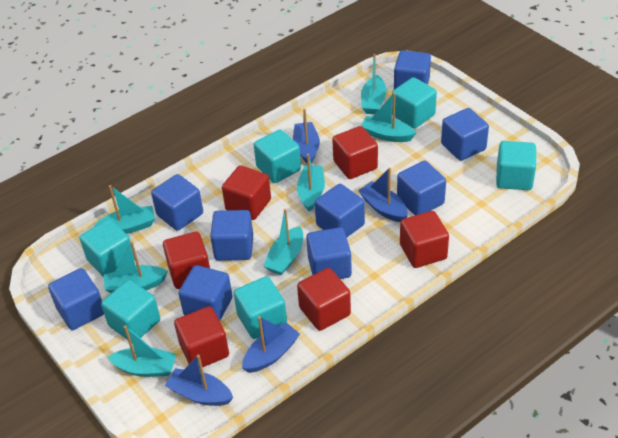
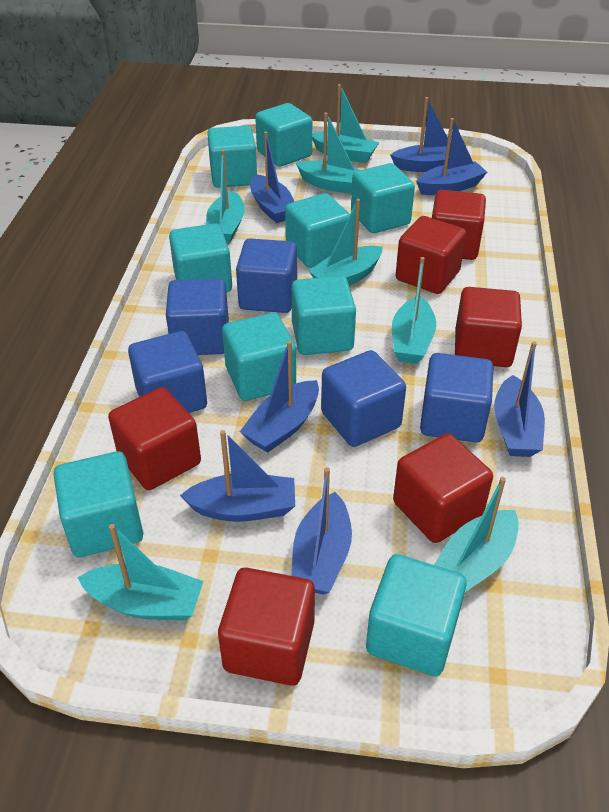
blue boat: [165,355,233,406] [242,316,300,373] [293,109,320,163] [358,167,408,222] = 4 -> [180,430,295,522] [240,341,319,453] [250,132,294,223] [291,467,352,594] [390,97,451,172] [416,118,487,195] [494,341,545,457] = 7
blue cube: [48,268,104,330] [151,174,203,231] [178,265,232,321] [210,210,253,261] [306,227,352,279] [315,184,365,237] [394,50,431,89] [397,161,446,215] [441,108,489,161] = 9 -> [128,331,207,413] [166,278,229,355] [236,238,297,313] [321,350,406,447] [420,353,493,443] = 5
turquoise cube: [80,219,135,277] [101,280,160,342] [233,276,287,339] [254,129,301,183] [392,77,437,129] [496,141,536,190] = 6 -> [54,451,143,557] [169,223,232,292] [207,126,257,188] [222,313,296,401] [255,103,312,167] [285,193,350,268] [291,276,356,355] [351,163,415,233] [366,554,466,676] = 9

